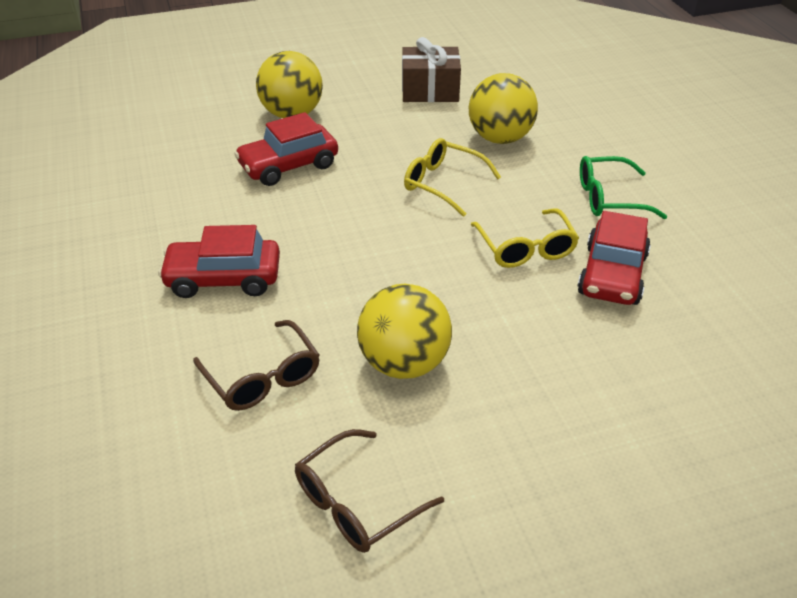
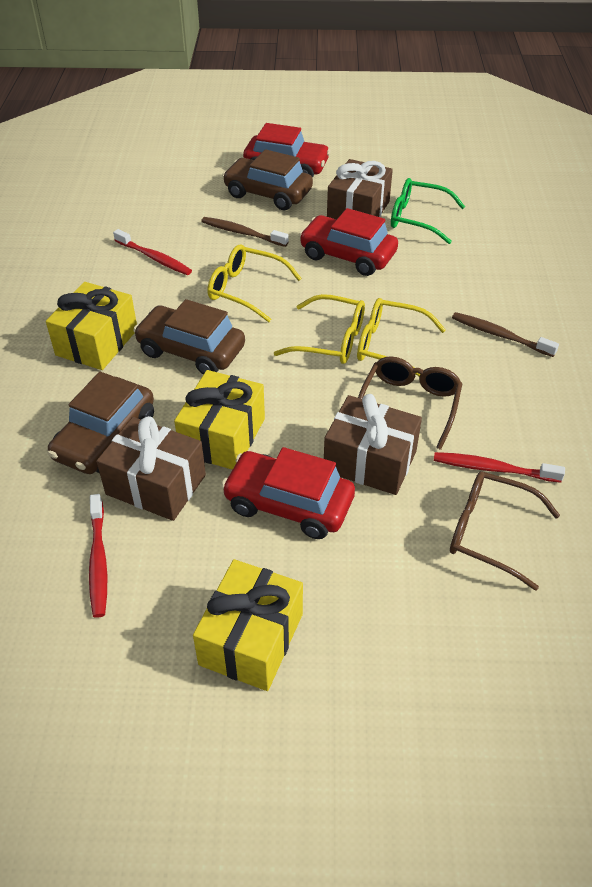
brown car: none = 0 -> [47,372,154,474] [133,299,245,375] [222,149,313,210] = 3
brown gift: [402,37,461,102] = 1 -> [97,416,206,521] [324,394,422,495] [327,159,393,219] = 3
brown toothbrush: none = 0 -> [201,217,289,247] [452,312,559,357] = 2
red toothbrush: none = 0 -> [89,494,107,618] [113,229,192,275] [434,452,565,483] = 3
yellow ball: [256,51,323,118] [357,284,452,379] [469,73,538,144] = 3 -> none = 0
yellow gift: none = 0 -> [46,282,137,370] [174,370,265,470] [193,559,303,691] = 3
yellow glasses: [404,138,501,217] [471,208,579,268] = 2 -> [207,244,302,322] [274,294,365,364] [357,298,446,377] = 3

